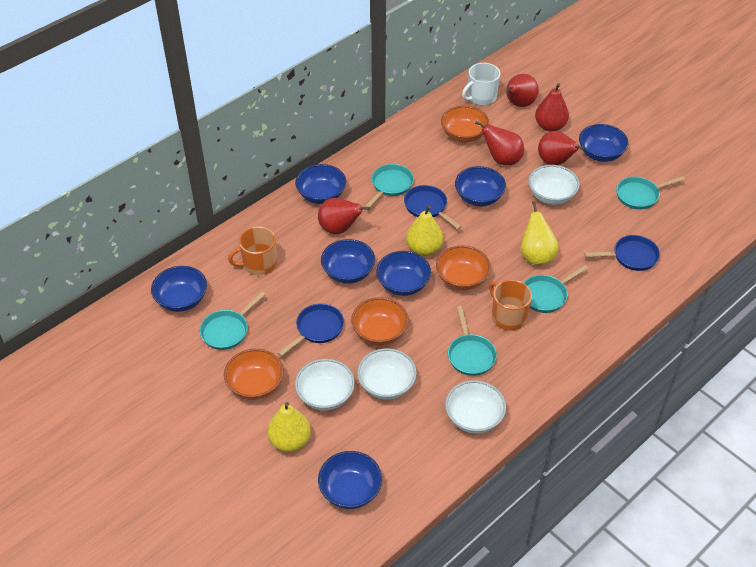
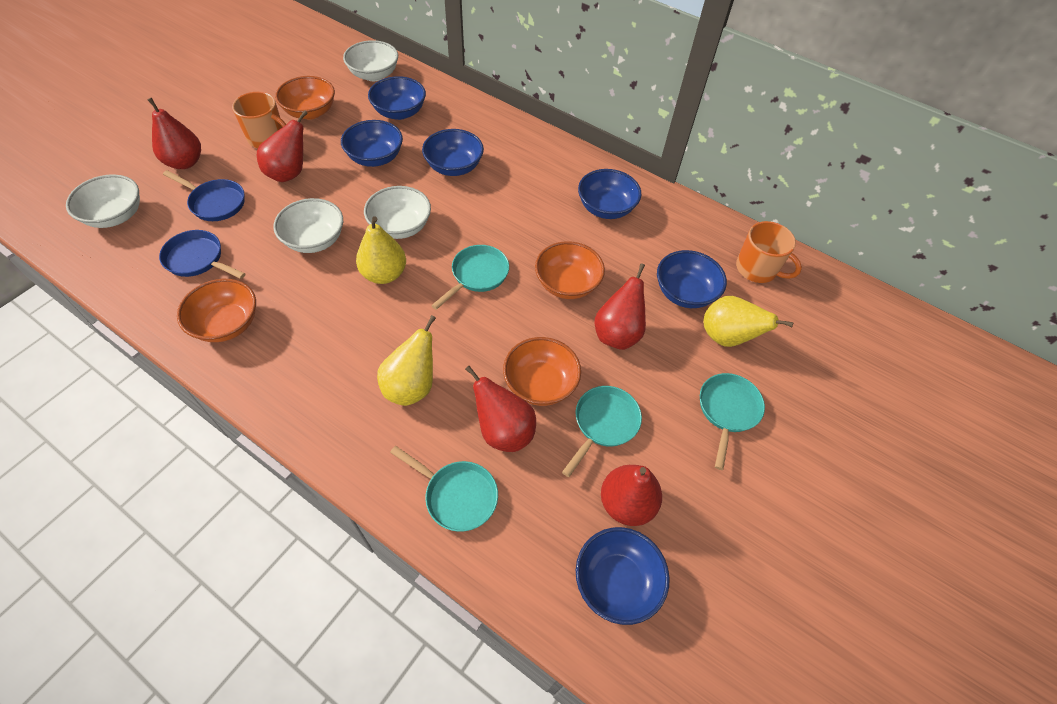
blue bowl: [151,266,207,312] [295,164,346,204] [318,451,382,509] [321,239,375,284] [376,251,431,296] [455,166,506,206] [579,124,629,162] = 7 -> [341,120,403,167] [368,76,426,120] [422,129,484,176] [576,527,670,625] [578,169,641,219] [657,250,727,308] = 6
blue pan: [277,303,344,356] [404,185,462,230] [584,235,660,271] = 3 -> [159,230,246,279] [163,170,245,221] = 2
turquoise pan: [200,291,265,350] [364,164,414,207] [448,306,497,376] [524,265,588,313] [616,176,685,209] = 5 -> [390,446,498,532] [431,245,509,310] [562,386,642,477] [700,373,765,470] = 4
white mug: [462,63,500,105] = 1 -> none = 0

